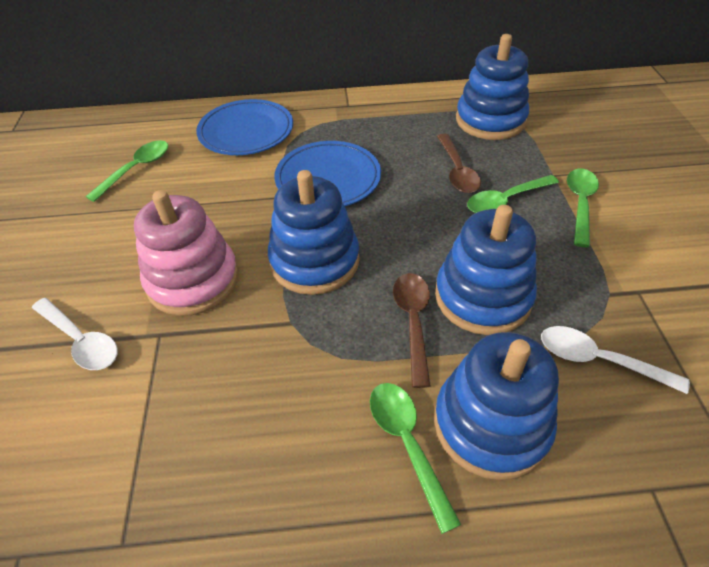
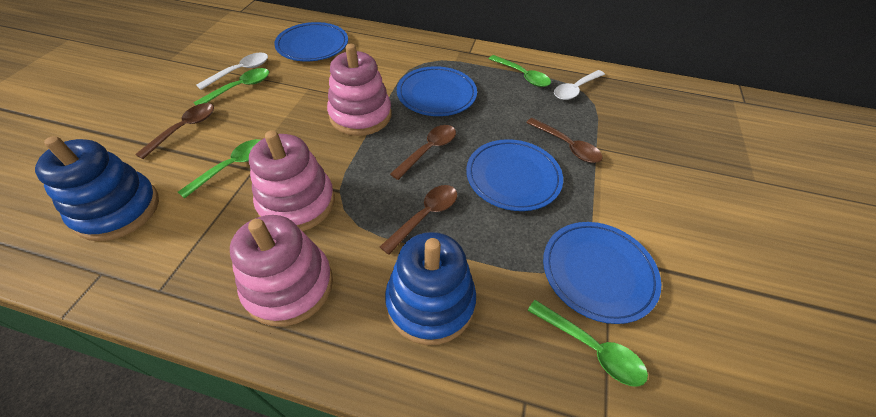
blue plate: [196,99,293,155] [274,141,381,206] = 2 -> [274,22,348,61] [397,66,477,116] [466,139,563,211] [543,222,661,324] = 4
blue stacking toy: [268,170,360,295] [434,332,559,480] [435,205,537,335] [456,34,529,140] = 4 -> [35,136,159,241] [385,232,476,345] = 2
brown spoon: [393,273,431,388] [437,134,481,193] = 2 -> [135,103,214,159] [380,185,457,255] [390,125,456,180] [526,118,603,163] = 4
pink stacking toy: [134,190,239,316] = 1 -> [230,215,333,326] [249,130,335,231] [327,44,392,136] = 3

